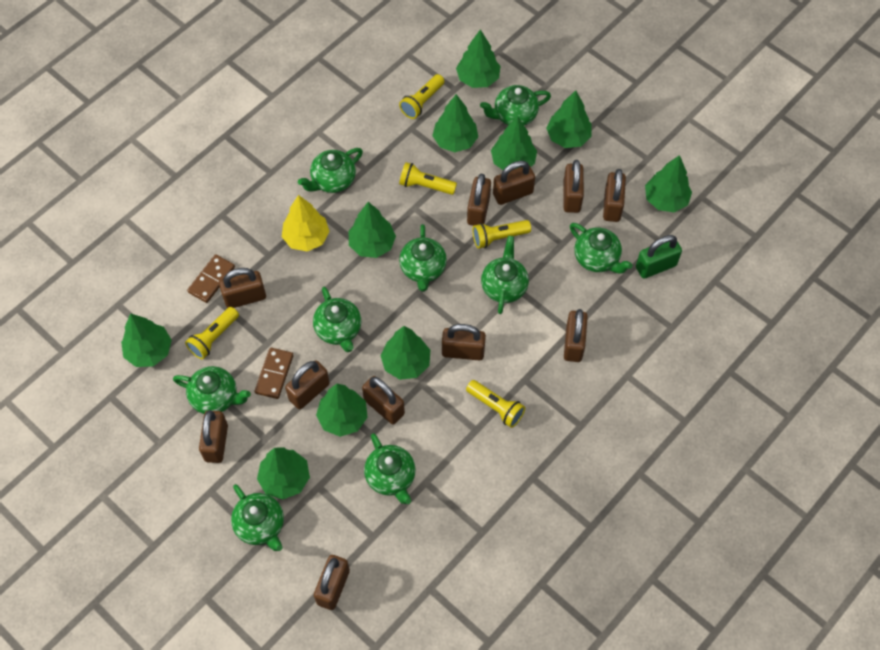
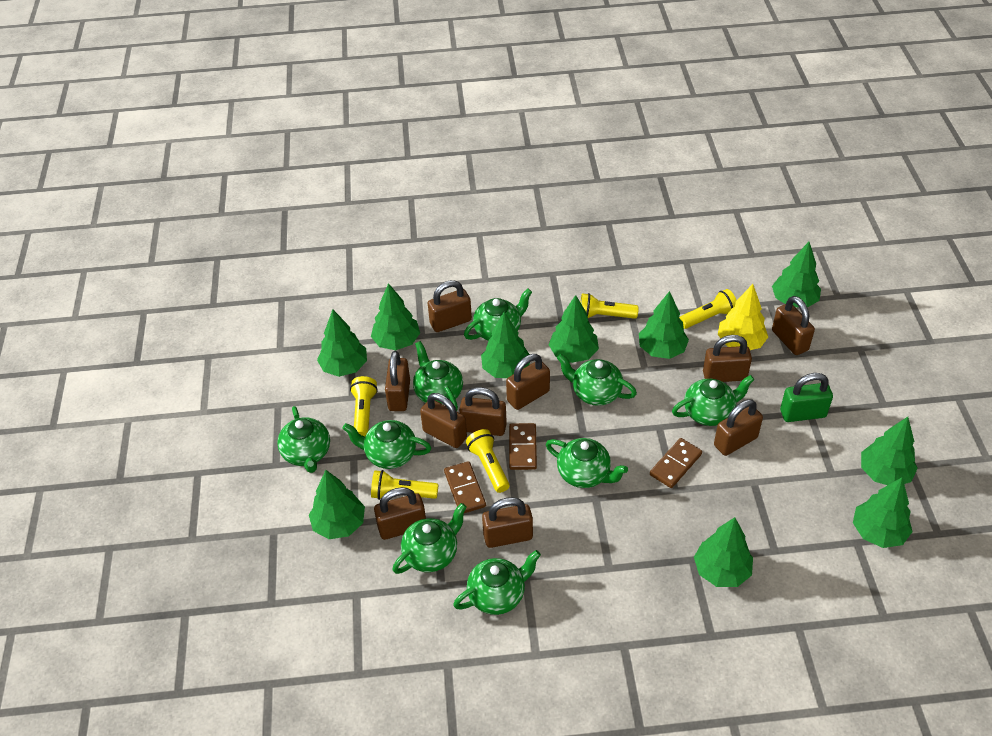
brown domino: [187,254,235,303] [254,348,294,399] = 2 -> [444,461,486,513] [509,423,537,470] [650,438,702,488] = 3
brown padlock: [199,410,228,463] [219,268,266,308] [285,360,330,409] [314,555,350,610] [362,376,405,425] [442,324,486,361] [467,174,491,226] [493,161,535,205] [563,160,584,213] [564,309,588,362] [603,169,626,222] = 11 -> [374,487,426,540] [385,351,410,411] [420,393,467,448] [428,280,472,332] [459,387,507,436] [482,497,533,548] [506,354,550,410] [703,335,752,382] [714,399,763,456] [772,296,815,355] = 10

